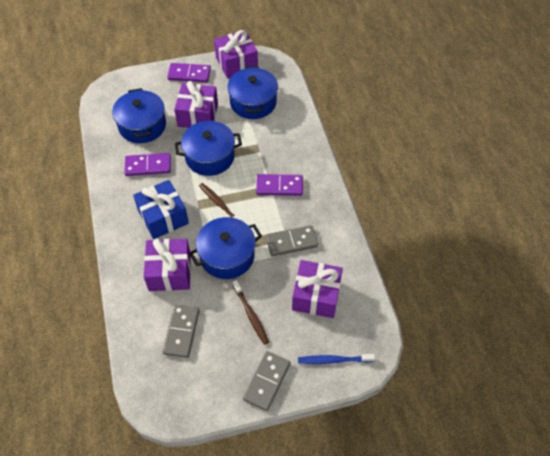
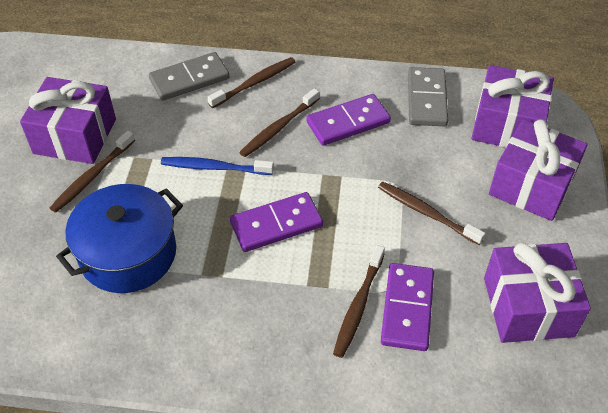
blue gift: [133,180,189,239] = 1 -> none = 0
blue pot: [112,88,166,143] [175,121,242,176] [189,217,262,279] [227,66,278,119] = 4 -> [56,184,183,293] = 1
brown toothbrush: [199,183,244,222] [232,280,269,345] = 2 -> [50,130,135,213] [207,57,295,108] [239,88,320,157] [333,245,385,358] [378,182,485,245] = 5
grey domino: [162,305,200,358] [243,351,291,411] [266,225,318,257] = 3 -> [149,52,230,101] [408,67,448,126] = 2

